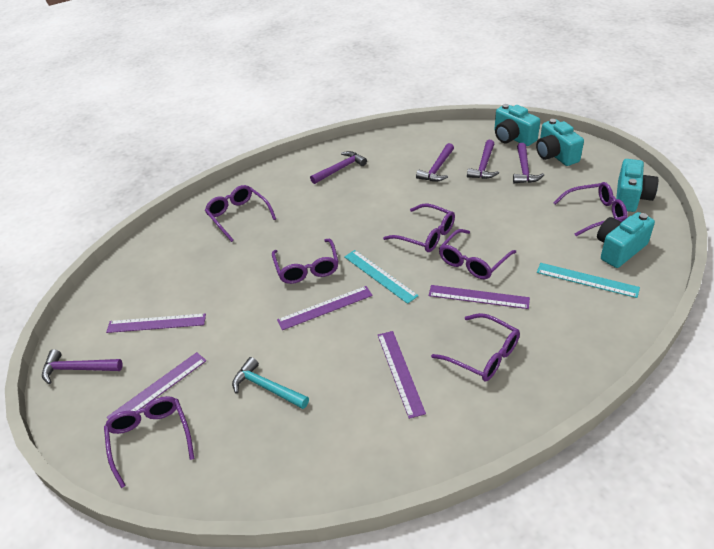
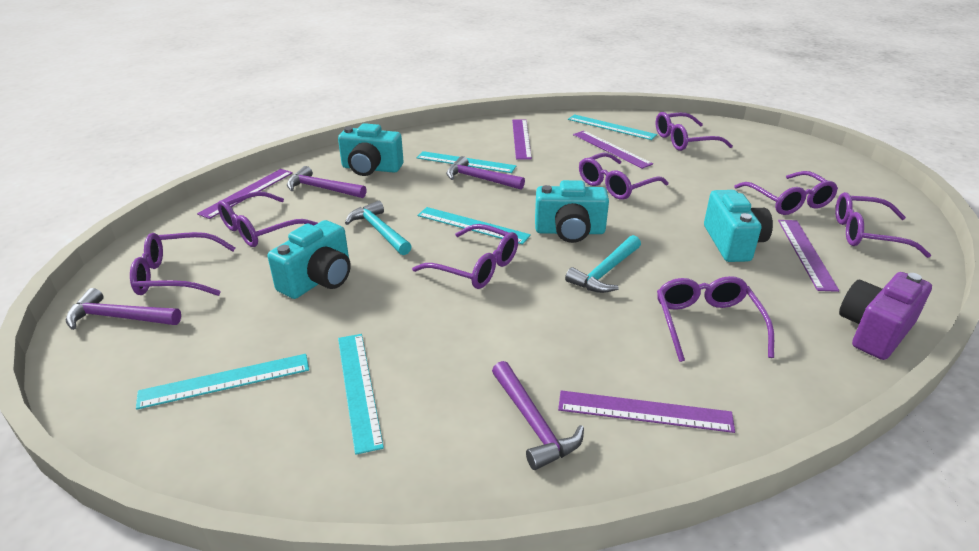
purple camera: none = 0 -> [839,272,932,360] = 1
purple glasses: [104,396,194,488] [205,185,276,242] [272,239,339,284] [383,203,455,252] [431,313,520,382] [439,229,516,279] [553,182,628,236] = 7 -> [130,232,236,296] [217,191,318,247] [412,224,518,289] [579,152,669,200] [655,112,733,151] [657,276,774,362] [734,171,838,215] [835,192,931,258] = 8
purple hammer: [42,349,123,384] [310,151,367,184] [416,143,454,182] [467,140,499,179] [513,143,544,183] = 5 -> [66,288,181,330] [287,166,367,198] [446,156,525,190] [492,361,584,470] = 4
turquoise hammer: [232,357,309,409] = 1 -> [345,201,412,255] [565,235,641,293] = 2
turquoise ruler: [344,250,419,304] [537,263,640,298] = 2 -> [136,354,309,410] [338,334,384,455] [416,151,516,173] [417,207,531,245] [568,114,657,140] = 5

